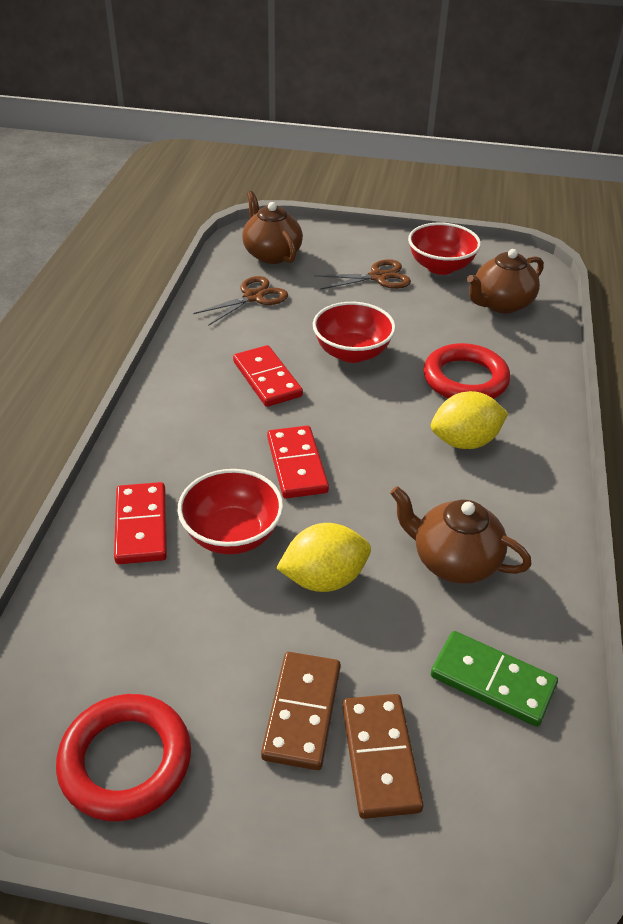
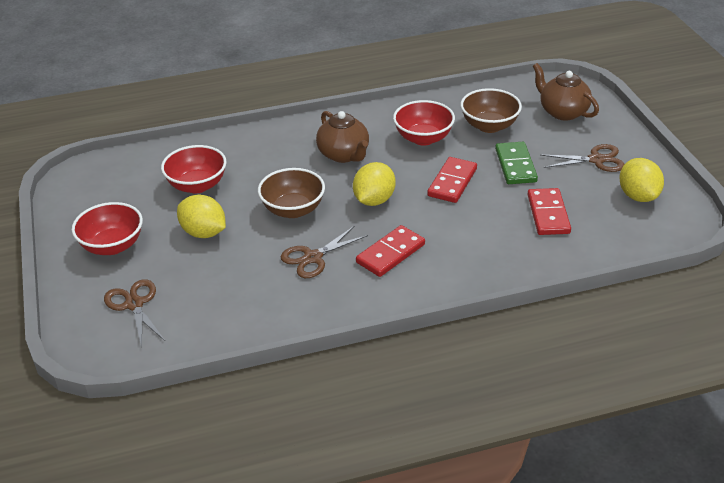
brown bowl: none = 0 -> [258,168,325,218] [461,88,522,133] = 2
brown domino: [261,652,341,770] [342,694,424,819] = 2 -> none = 0
brown scissors: [193,276,288,326] [315,259,411,290] = 2 -> [104,279,165,348] [281,226,368,278] [541,144,625,172] = 3
brown teapot: [242,191,303,264] [390,486,531,584] [467,249,544,314] = 3 -> [316,111,369,163] [533,63,599,121] = 2
red ring: [56,694,191,821] [424,343,510,399] = 2 -> none = 0
yellow lemon: [276,523,371,592] [431,391,508,449] = 2 -> [177,195,226,238] [353,162,396,206] [619,158,664,202] = 3

